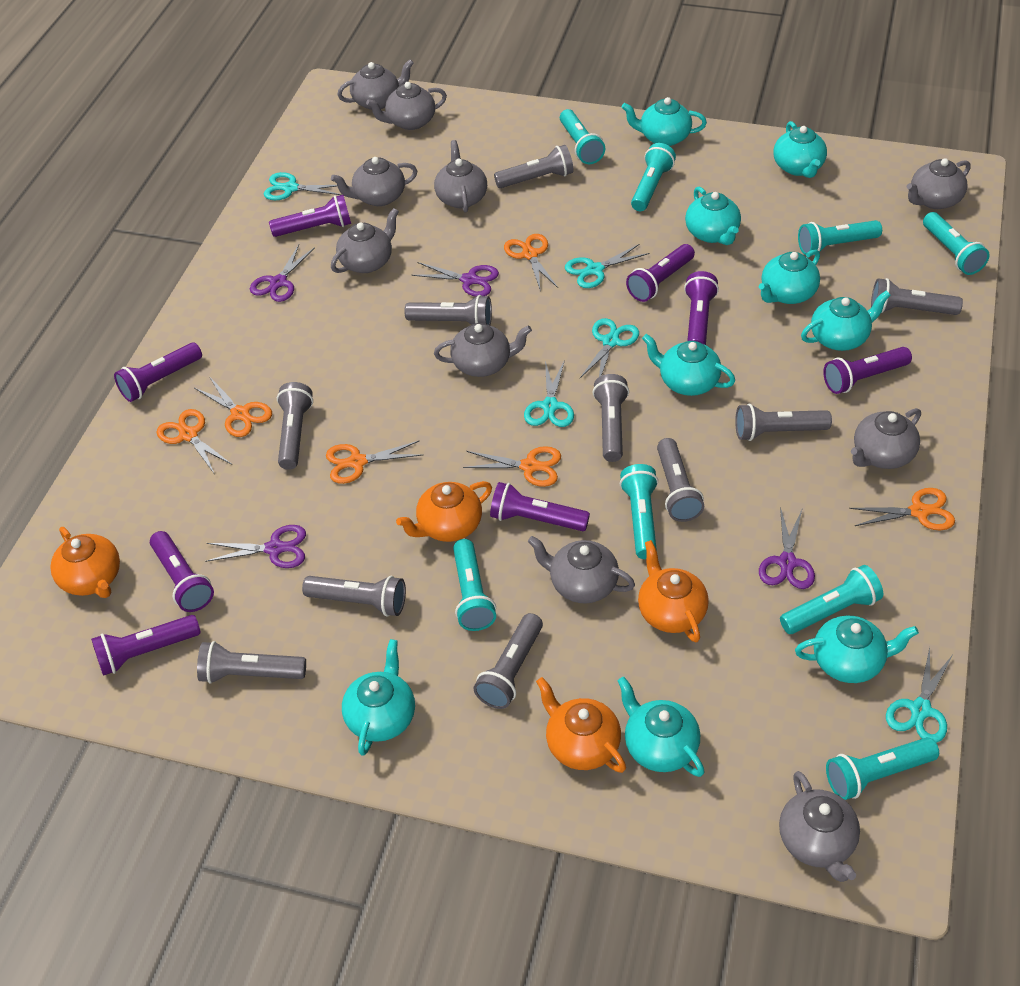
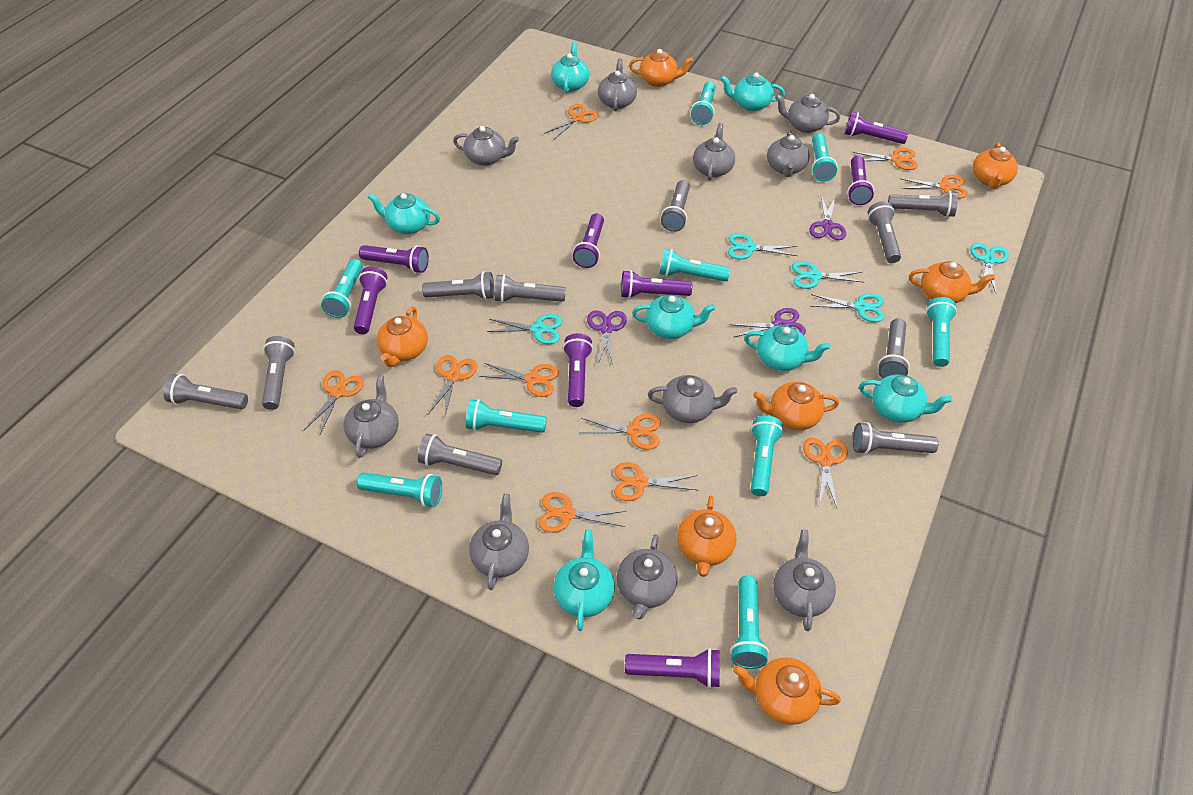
orange scissors: [156,409,232,473] [194,376,272,437] [326,441,423,484] [463,446,561,487] [504,234,558,289] [849,488,955,530] = 6 -> [304,370,364,434] [428,355,477,416] [479,363,559,397] [538,492,626,533] [544,104,598,139] [580,414,661,450] [614,462,699,501] [803,438,848,510] [853,148,918,170] [900,175,968,198] = 10
orange teapot: [50,527,120,598] [396,481,492,542] [536,677,626,773] [638,540,709,642] = 4 -> [377,307,428,367] [629,49,693,87] [677,495,736,577] [733,657,841,725] [753,382,839,430] [909,261,995,303] [972,142,1018,189] = 7
purple scissors: [205,525,306,568] [250,245,315,302] [411,262,499,297] [759,507,815,589] = 4 -> [587,310,627,366] [729,308,806,337] [809,196,846,240] = 3
turquoise flashlight: [453,539,496,631] [560,109,605,164] [620,464,658,559] [631,143,676,211] [780,565,883,634] [798,220,882,255] [826,737,939,800] [923,212,989,275] = 8 -> [321,259,363,318] [357,472,442,507] [466,399,547,433] [659,249,730,282] [691,82,716,125] [730,576,769,669] [751,416,783,496] [812,133,837,182] [926,297,957,367] = 9
turquoise teapot: [342,639,415,756] [617,677,705,777] [622,97,707,146] [642,334,735,396] [685,187,741,245] [759,249,820,304] [773,121,827,178] [795,616,919,683] [801,291,891,351] = 9 -> [368,193,440,234] [551,42,589,93] [554,530,615,631] [632,295,716,339] [720,72,785,111] [744,325,831,371] [859,375,952,423] = 7

